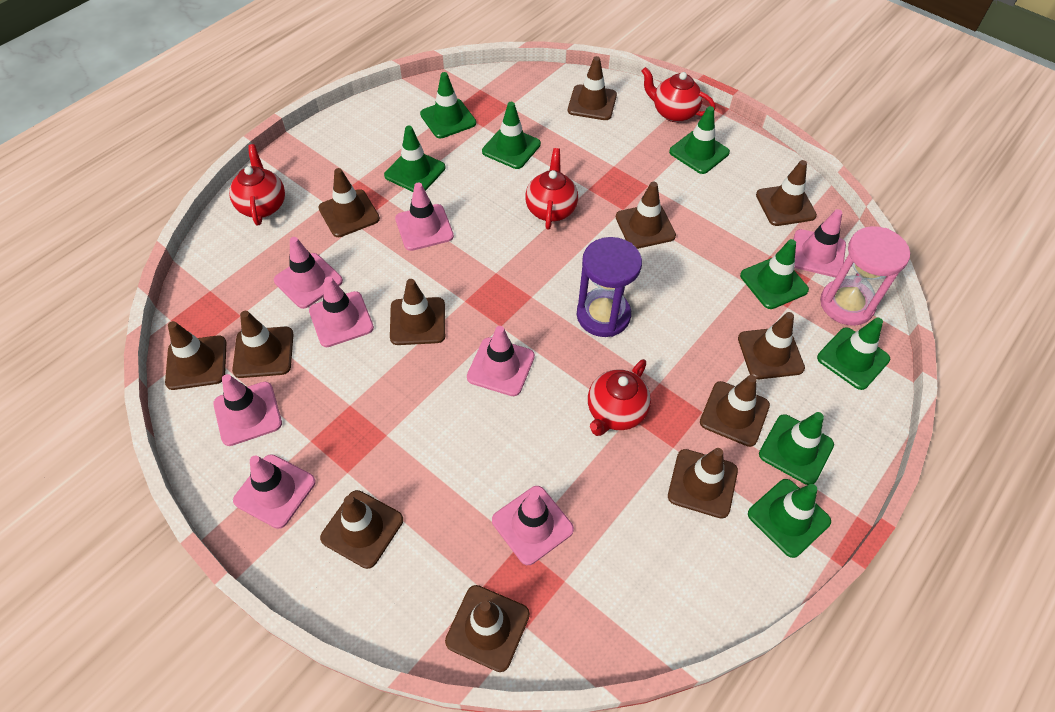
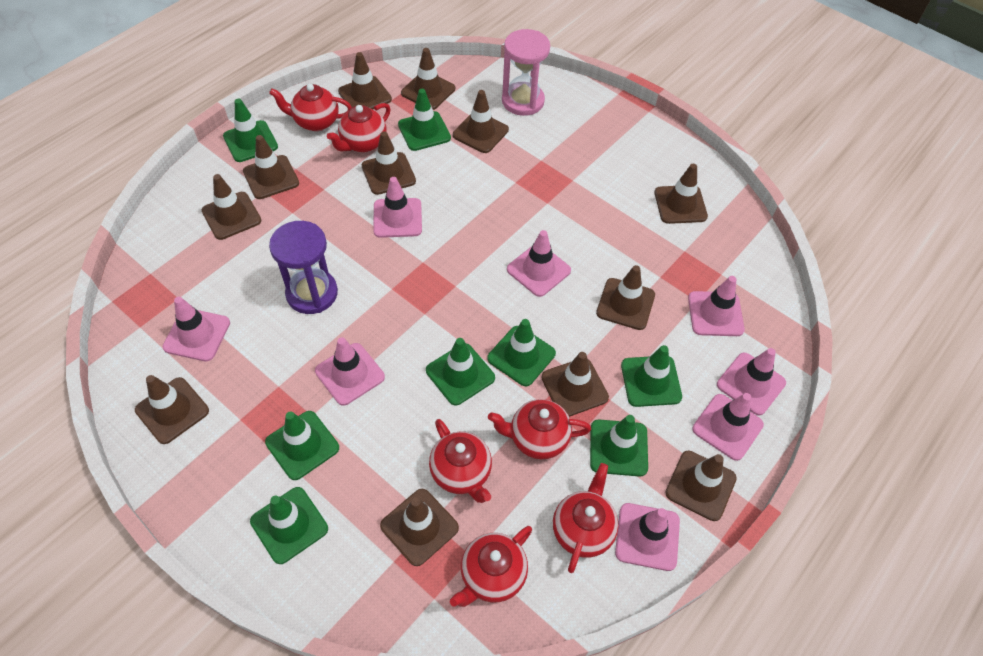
red teapot: [229,144,285,225] [525,148,578,230] [588,359,651,436] [642,67,716,122] = 4 -> [269,84,352,131] [327,103,391,152] [429,419,492,503] [450,526,532,607] [488,399,591,459] [553,463,619,573] = 6

